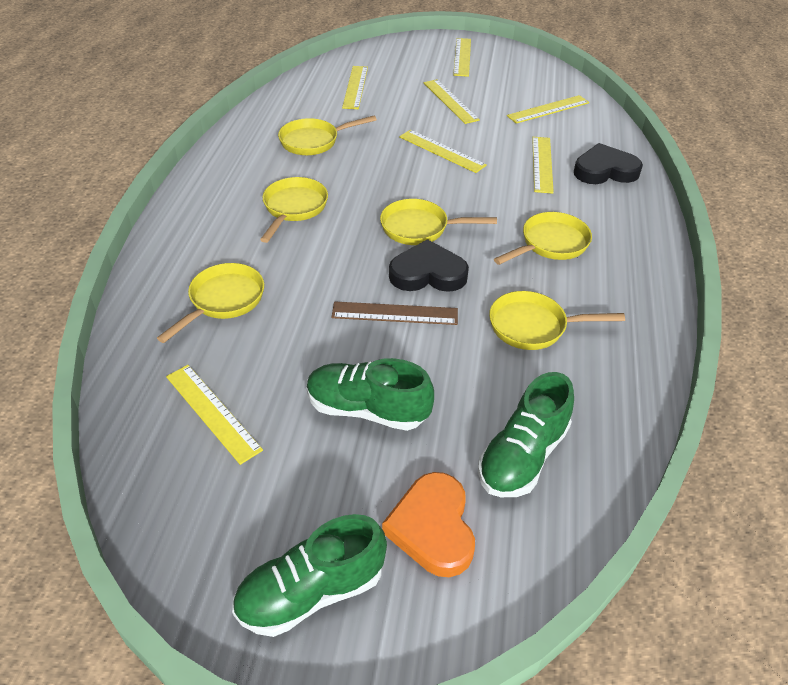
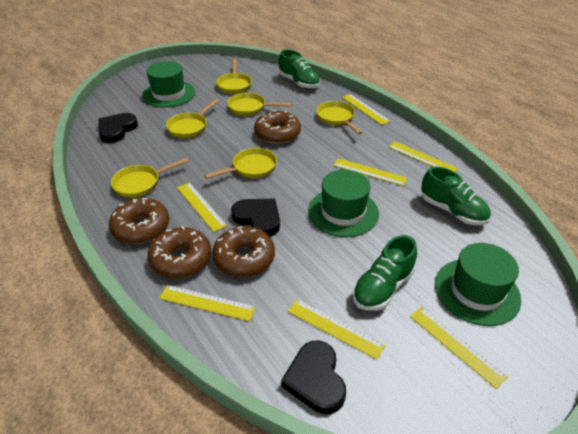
black heart: [389,239,469,292] [574,143,643,184] = 2 -> [98,113,138,143] [231,199,280,237] [281,341,346,414] = 3
brown donut: none = 0 -> [109,198,169,244] [147,226,211,279] [212,226,275,277] [254,110,301,144] = 4
brown ruler: [331,301,458,325] = 1 -> none = 0
green hat: none = 0 -> [142,61,195,108] [308,170,379,237] [435,243,521,326] = 3
orange heart: [382,472,475,577] = 1 -> none = 0

